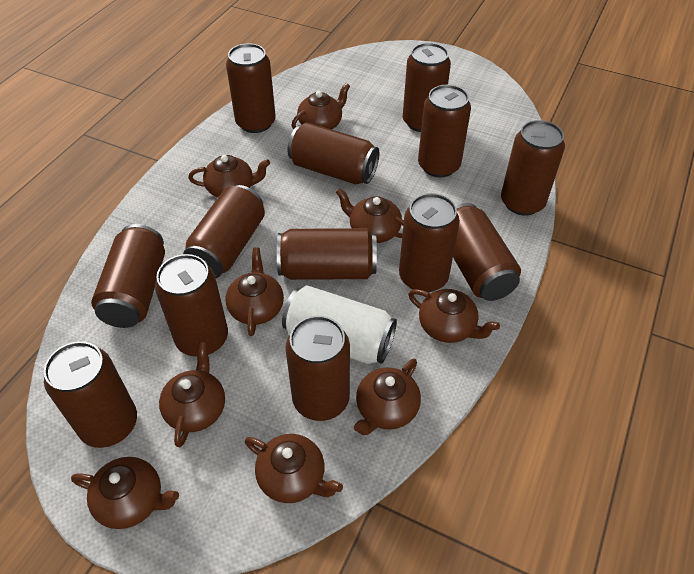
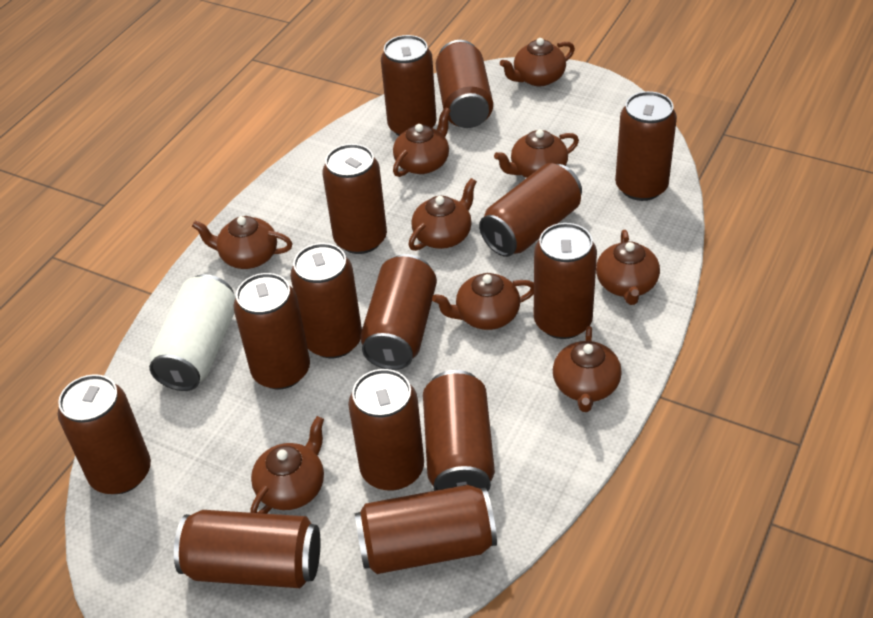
brown can: [44,341,137,448] [91,224,165,328] [155,254,228,357] [183,185,265,278] [226,43,276,133] [277,228,377,280] [285,316,350,421] [287,122,379,184] [399,193,460,292] [403,43,451,132] [418,85,471,178] [453,203,521,301] [501,120,565,215] = 13 -> [58,374,151,494] [174,510,320,588] [233,273,310,389] [290,243,362,358] [322,144,387,254] [348,369,424,491] [355,485,497,574] [360,254,437,370] [381,35,437,136] [423,370,495,491] [436,40,493,128] [479,163,582,257] [534,223,597,339] [615,91,677,201] = 14

